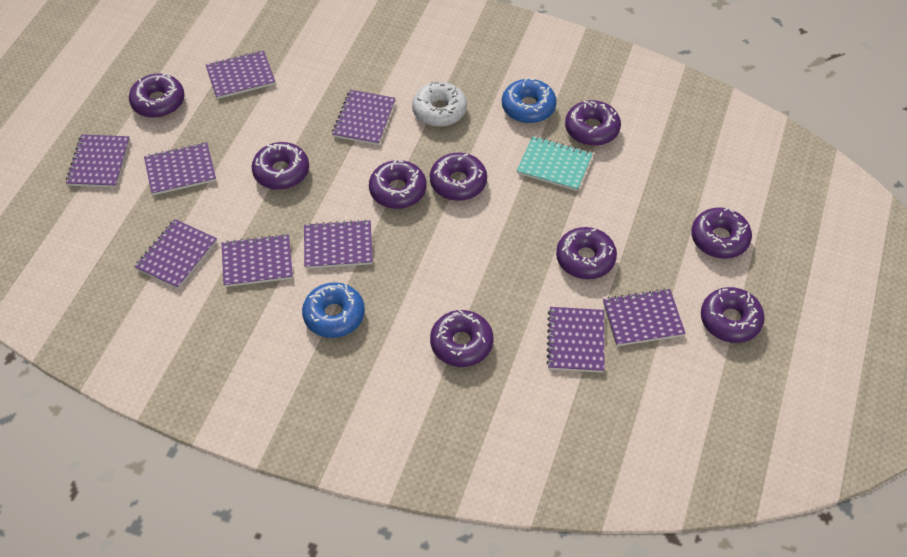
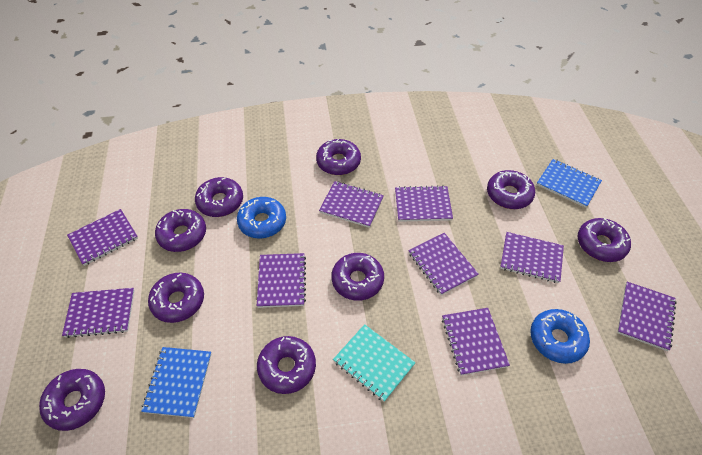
blue notebook: none = 0 -> [141,347,211,418] [537,159,602,208] = 2
white donut: [412,82,467,127] = 1 -> none = 0

